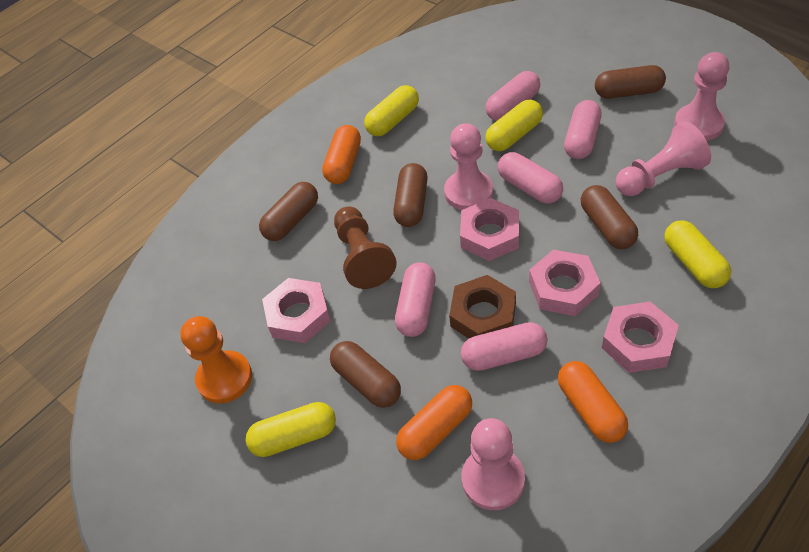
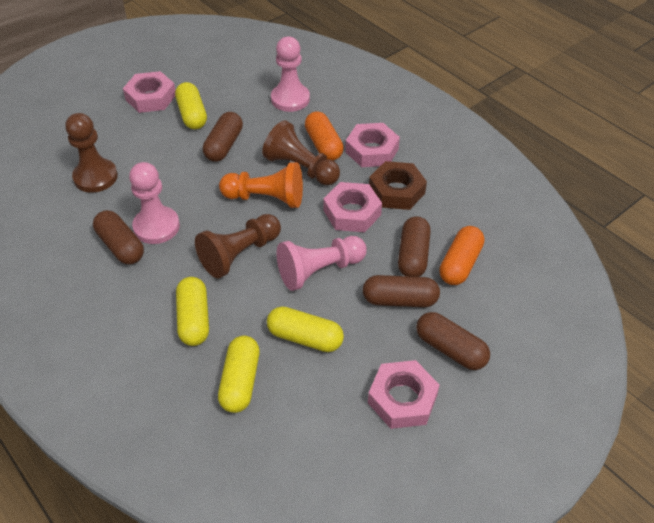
brown pawn: [334,207,396,289] = 1 -> [65,113,118,193] [195,214,281,278] [262,120,340,185] = 3
orange capsule: [322,125,361,184] [396,385,472,460] [558,361,628,443] = 3 -> [305,111,344,161] [439,226,484,285] = 2
pink capsule: [395,262,436,337] [461,322,547,371] [486,71,540,121] [498,152,563,204] [564,100,601,159] = 5 -> none = 0
pink pawn: [444,123,493,210] [461,418,525,510] [616,122,711,196] [674,52,729,141] = 4 -> [129,162,180,244] [271,36,310,112] [277,236,367,291] = 3

